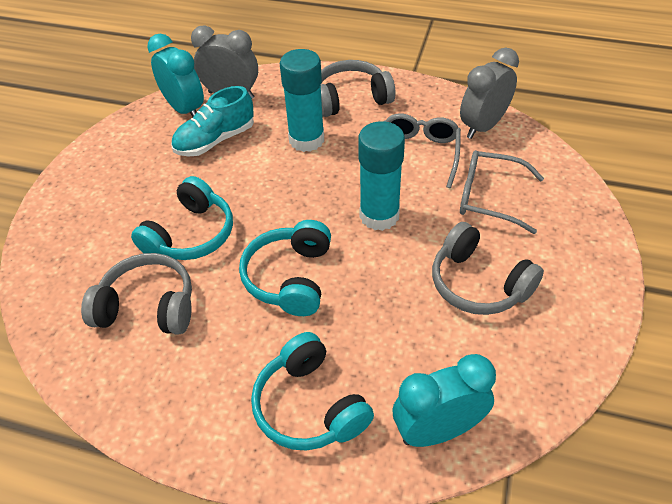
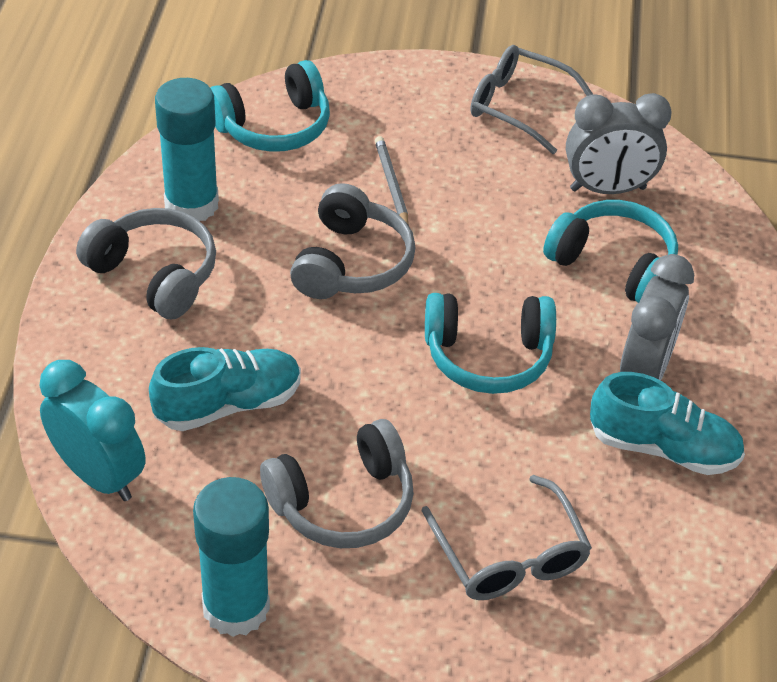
grey pencil: none = 0 -> [375,136,408,224] = 1
turquoise clock: [147,34,204,117] [393,354,496,447] = 2 -> [40,360,146,501] = 1
turquoise shoe: [171,86,254,157] = 1 -> [149,347,301,431] [590,372,745,475] = 2

